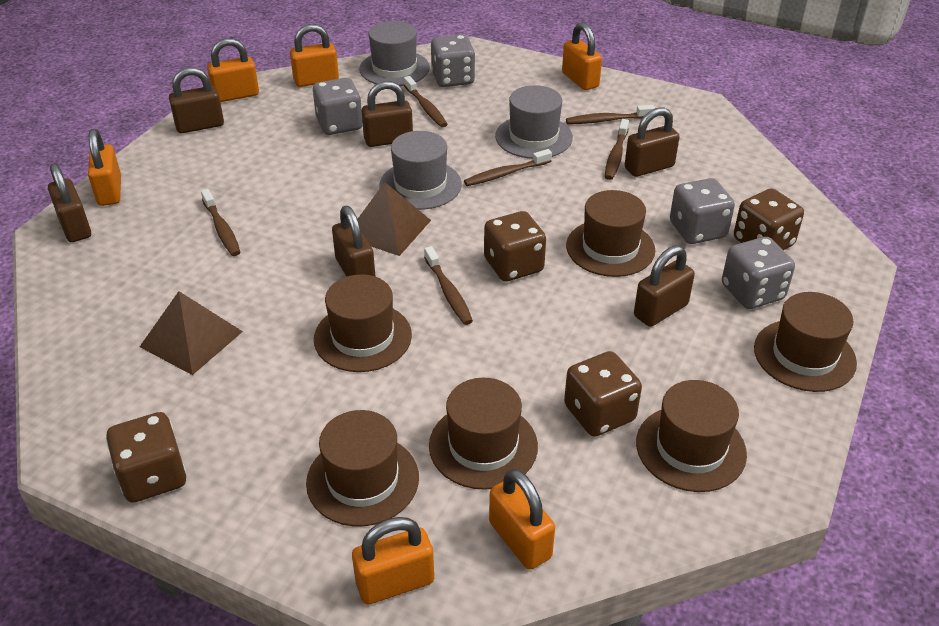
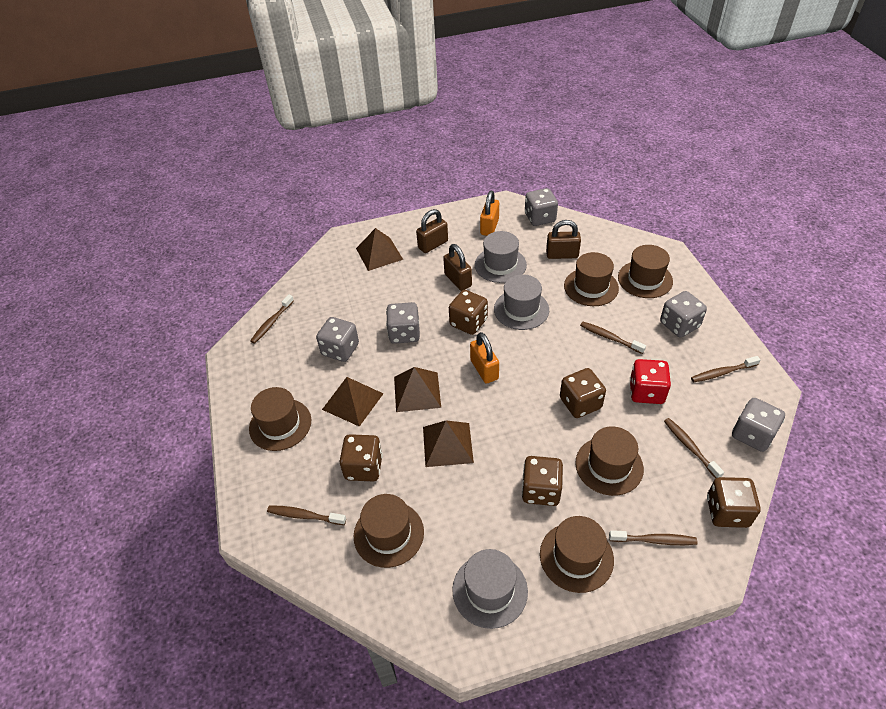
brown dice: [106,412,186,503] [484,211,546,282] [564,351,642,437] [734,189,804,250] = 4 -> [339,434,383,481] [449,290,488,335] [522,456,563,506] [560,368,606,418] [707,477,761,528] = 5
brown padlock: [48,163,91,242] [169,67,224,133] [332,206,376,277] [362,81,413,147] [625,107,680,177] [634,245,695,327] = 6 -> [416,209,448,253] [443,244,472,291] [546,220,581,259] = 3
brown pyramid: [140,291,243,375] [358,182,431,256] = 2 -> [322,377,384,427] [356,228,403,271] [394,367,441,412] [423,420,474,467] = 4
grey dice: [313,78,363,135] [431,35,475,87] [670,178,735,244] [722,237,795,309] = 4 -> [316,317,359,362] [386,302,420,344] [525,188,558,226] [660,291,707,337] [732,398,785,452] = 5
orange padlock: [88,129,121,206] [207,38,259,102] [290,24,339,87] [352,517,434,604] [489,469,555,570] [562,22,602,90] = 6 -> [470,332,499,384] [480,191,499,236] = 2
red dice: none = 0 -> [630,359,671,404] = 1

